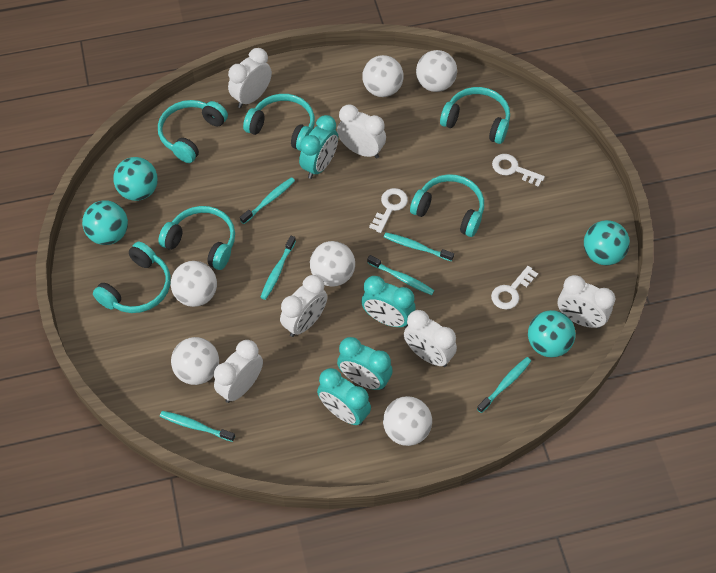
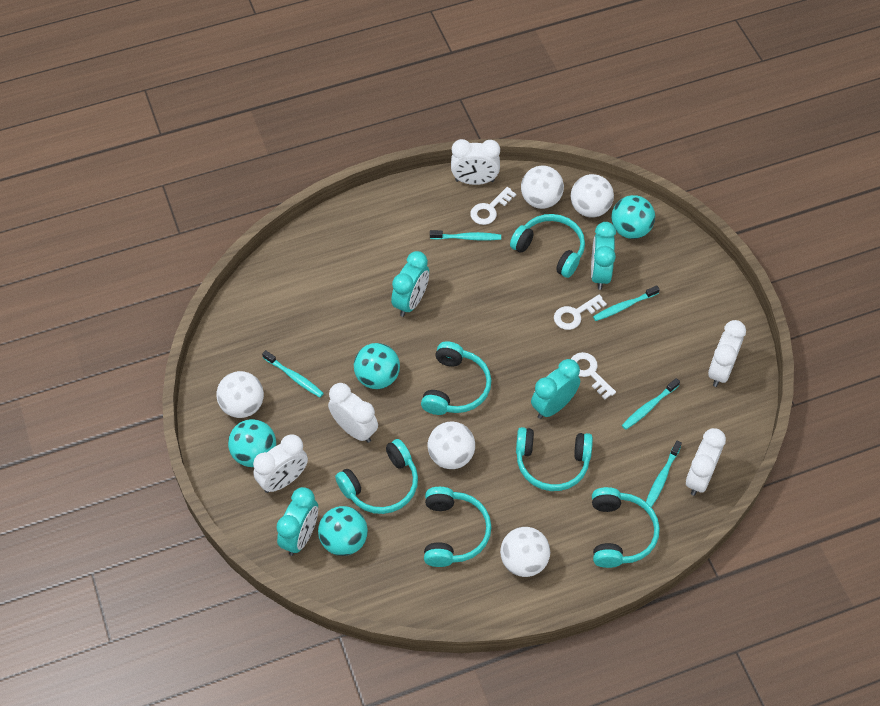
turquoise toothbrush: [160,411,235,442] [240,177,295,224] [260,236,296,300] [367,255,435,295] [384,233,454,261] [477,357,531,413] = 6 -> [262,350,324,397] [430,230,501,240] [593,285,660,321] [622,378,680,430] [646,441,682,507] = 5
white ball: [171,261,217,307] [171,337,219,385] [310,241,355,287] [362,55,404,97] [383,396,432,446] [416,50,457,92] = 6 -> [216,371,264,418] [428,421,475,469] [500,527,550,577] [521,166,564,209] [570,174,614,218] = 5
white clock: [214,340,263,403] [228,48,272,108] [280,275,328,337] [337,104,386,159] [404,310,457,367] [558,275,616,328] = 6 -> [253,434,308,493] [328,383,378,443] [451,139,500,185] [686,428,726,496] [708,320,746,387] = 5

